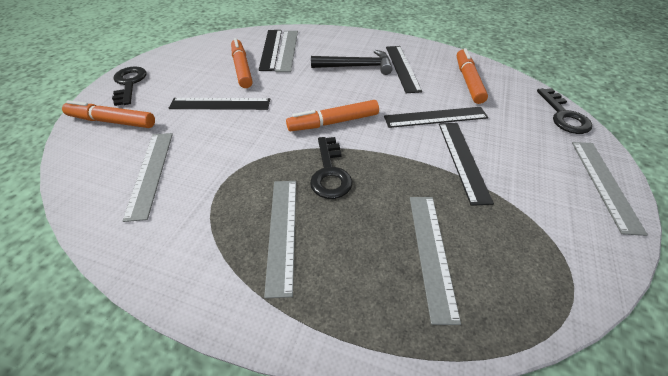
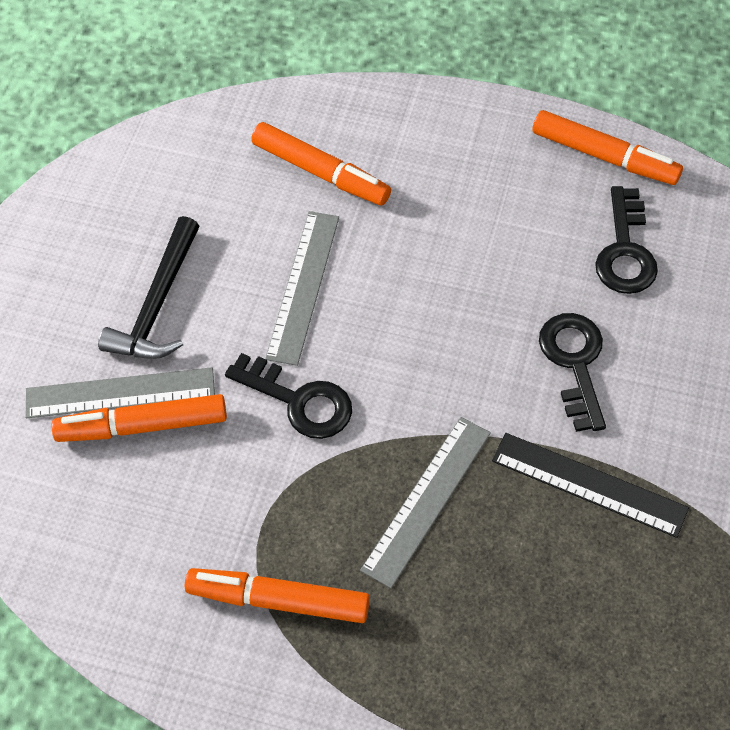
black ruler: [169,98,270,110] [259,30,282,71] [384,107,488,128] [386,46,422,93] [439,123,494,206] = 5 -> [492,433,689,538] = 1
grey ruler: [122,133,173,222] [264,181,296,298] [275,31,298,72] [410,197,461,325] [572,142,648,236] = 5 -> [25,367,215,418] [265,211,339,366] [360,417,491,588] = 3

